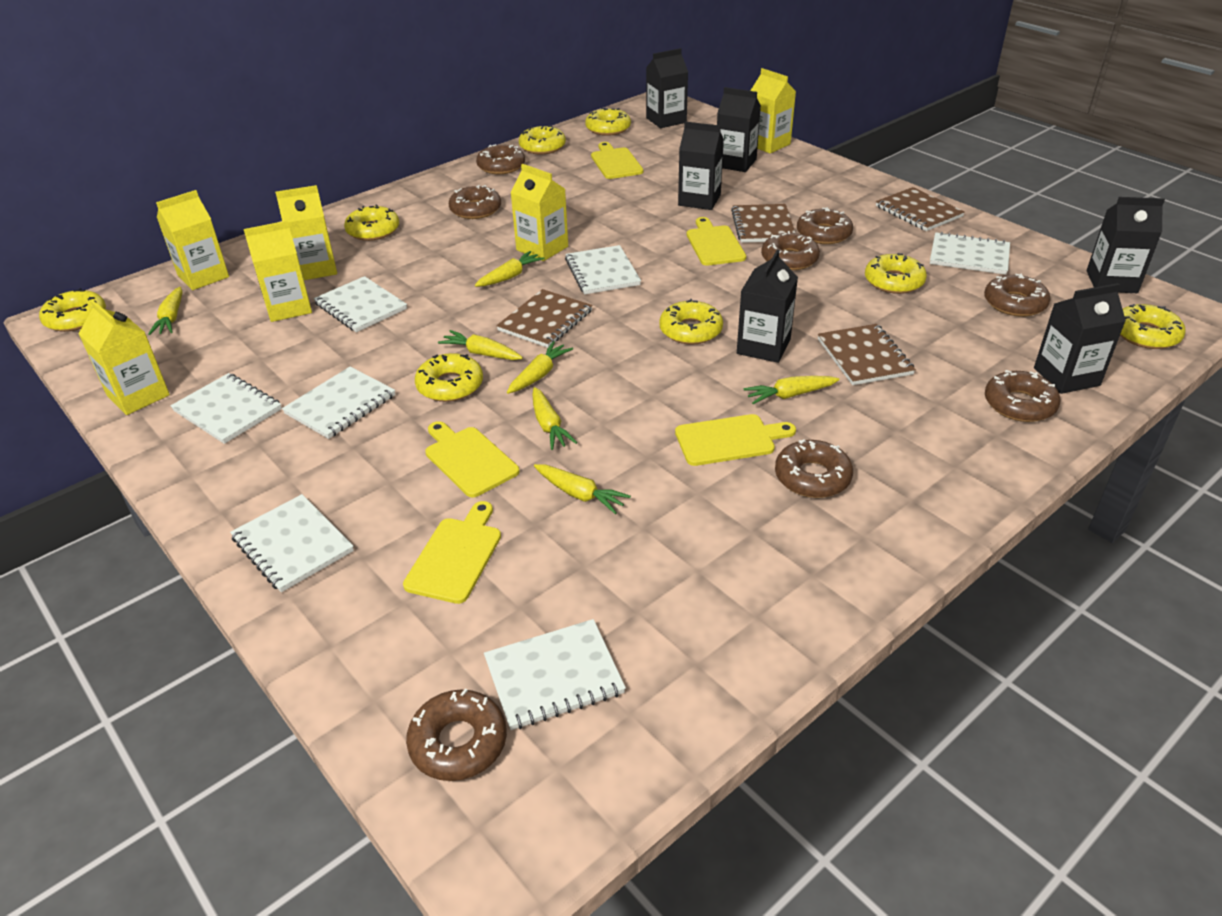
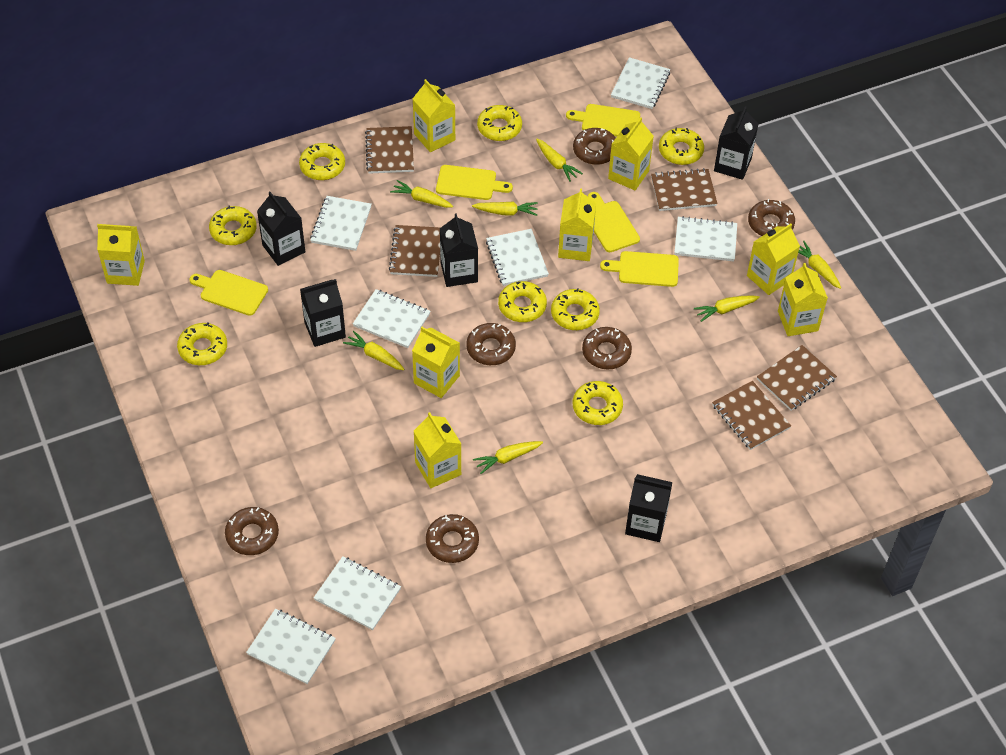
black carton: [646,48,688,128] [678,122,724,210] [717,87,761,172] [737,249,798,363] [1034,283,1126,394] [1087,197,1165,293] = 6 -> [257,192,305,266] [300,279,346,347] [440,213,478,287] [625,474,672,542] [714,107,758,180] = 5
brown donut: [406,689,507,781] [449,185,501,219] [476,144,525,174] [761,231,820,270] [775,439,853,498] [797,207,853,244] [984,273,1051,316] [985,370,1060,422] = 8 -> [225,507,279,555] [426,514,479,563] [466,323,516,365] [573,128,616,165] [582,327,632,369] [748,199,795,236] = 6
brown notebook: [496,289,593,348] [731,204,795,243] [818,324,916,385] [876,187,965,231] = 4 -> [365,126,414,174] [389,225,440,277] [651,168,717,211] [712,381,791,450] [757,345,837,411] = 5
yellow carton: [78,300,170,415] [156,190,229,290] [244,221,312,322] [275,185,337,280] [510,164,568,261] [750,68,796,153] = 6 -> [97,224,145,286] [412,327,460,398] [413,79,455,152] [414,412,461,488] [558,188,596,261] [608,117,654,190] [747,223,800,295] [778,263,828,336] = 8

